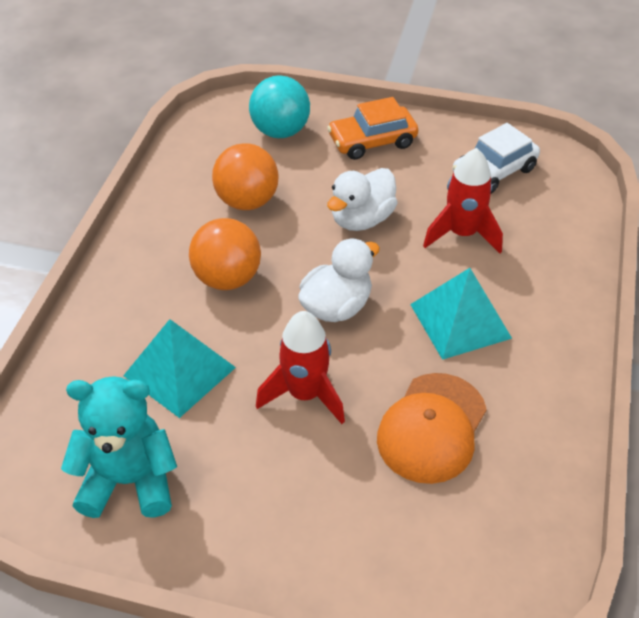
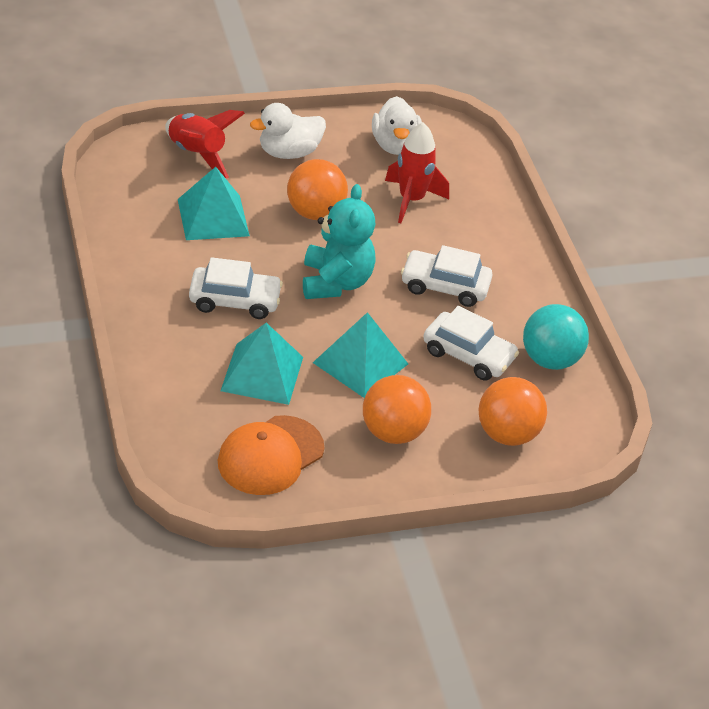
orange ball: [189,218,261,290] [212,143,279,210] = 2 -> [287,159,348,220] [363,375,431,444] [478,377,547,446] = 3
orange car: [327,97,418,160] = 1 -> none = 0
turquoise pyramid: [123,319,236,418] [410,268,512,360] = 2 -> [178,167,250,240] [221,323,303,405] [313,312,408,398] = 3
white car: [452,123,540,194] = 1 -> [189,257,283,319] [401,245,492,307] [423,306,519,381] = 3

